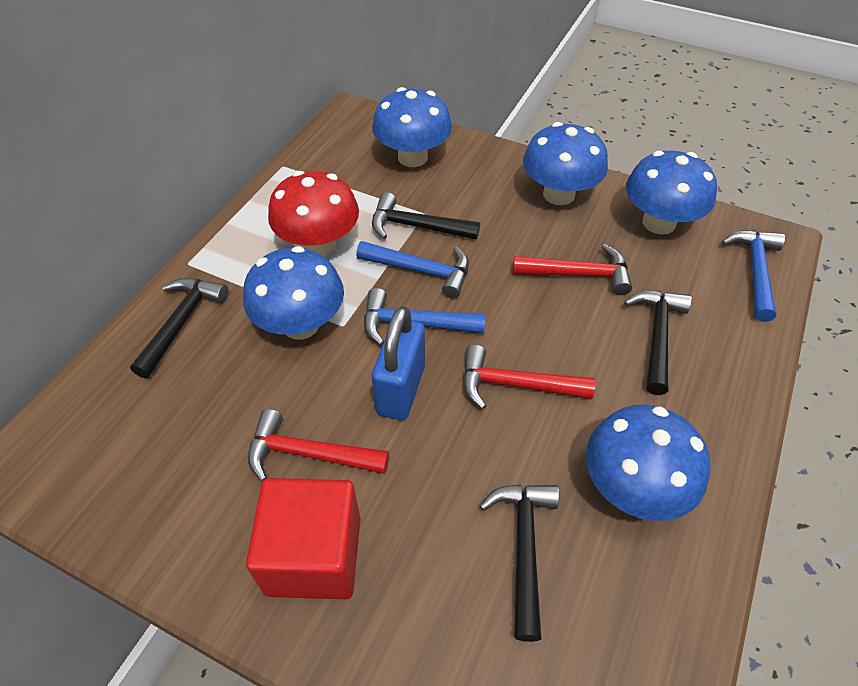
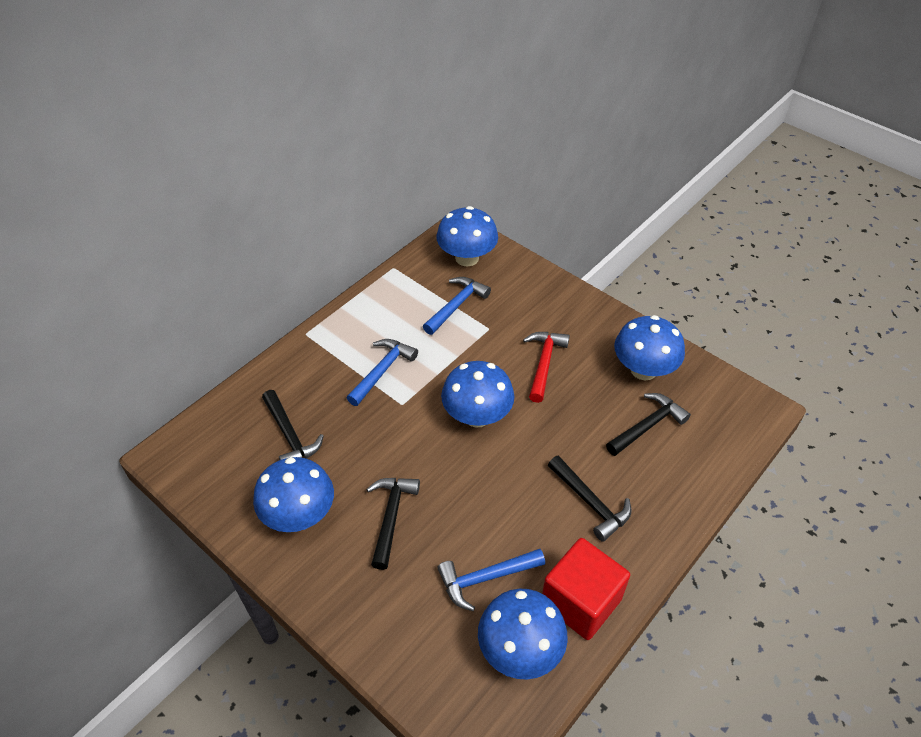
blue padlock: [372,306,425,420] = 1 -> none = 0
red hammer: [248,409,389,482] [463,345,595,409] [513,244,632,295] = 3 -> [523,332,570,403] = 1
red mushroom: [268,171,359,256] = 1 -> none = 0

